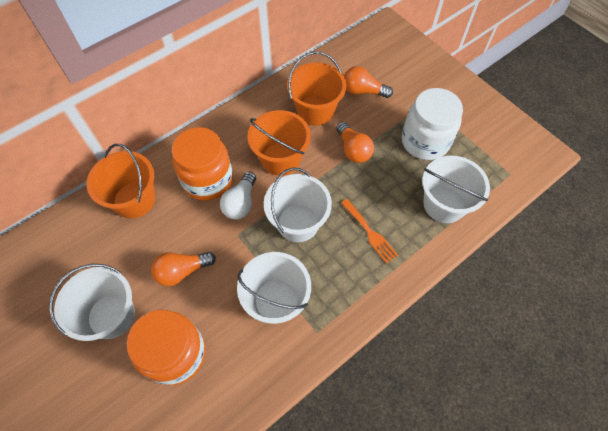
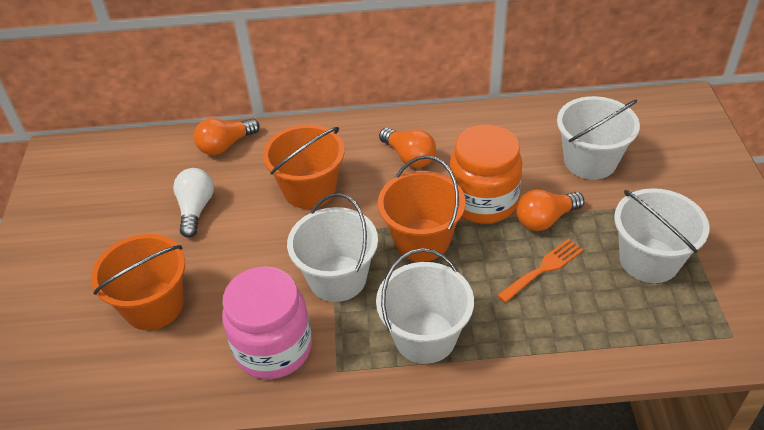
orange jar: [127,310,206,386] [172,127,233,201] = 2 -> [449,125,522,224] = 1
pink jar: none = 0 -> [222,266,312,379] = 1
white jar: [402,88,463,160] = 1 -> none = 0

